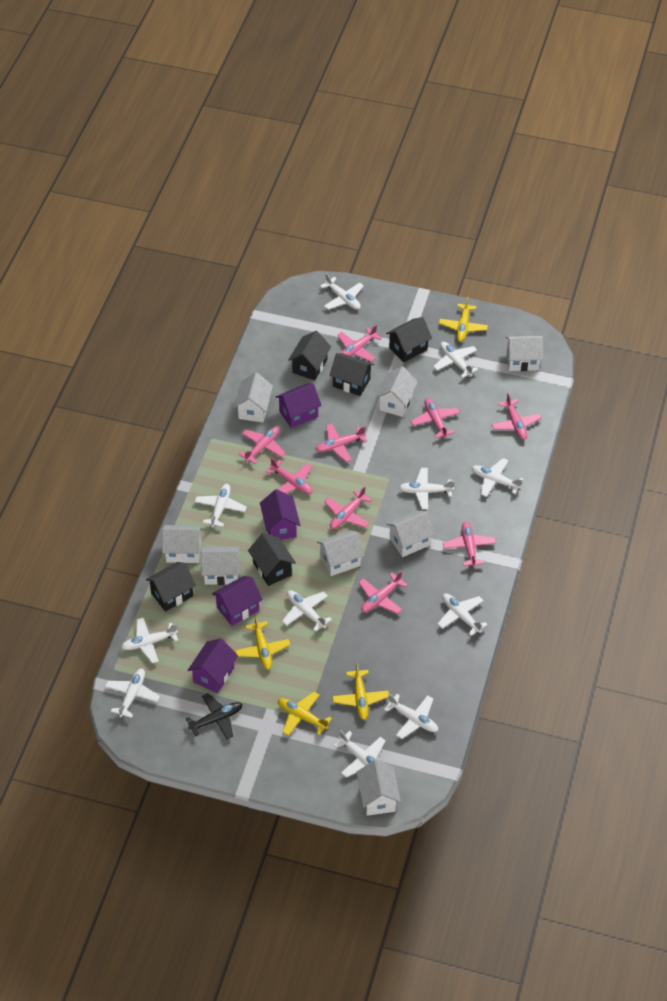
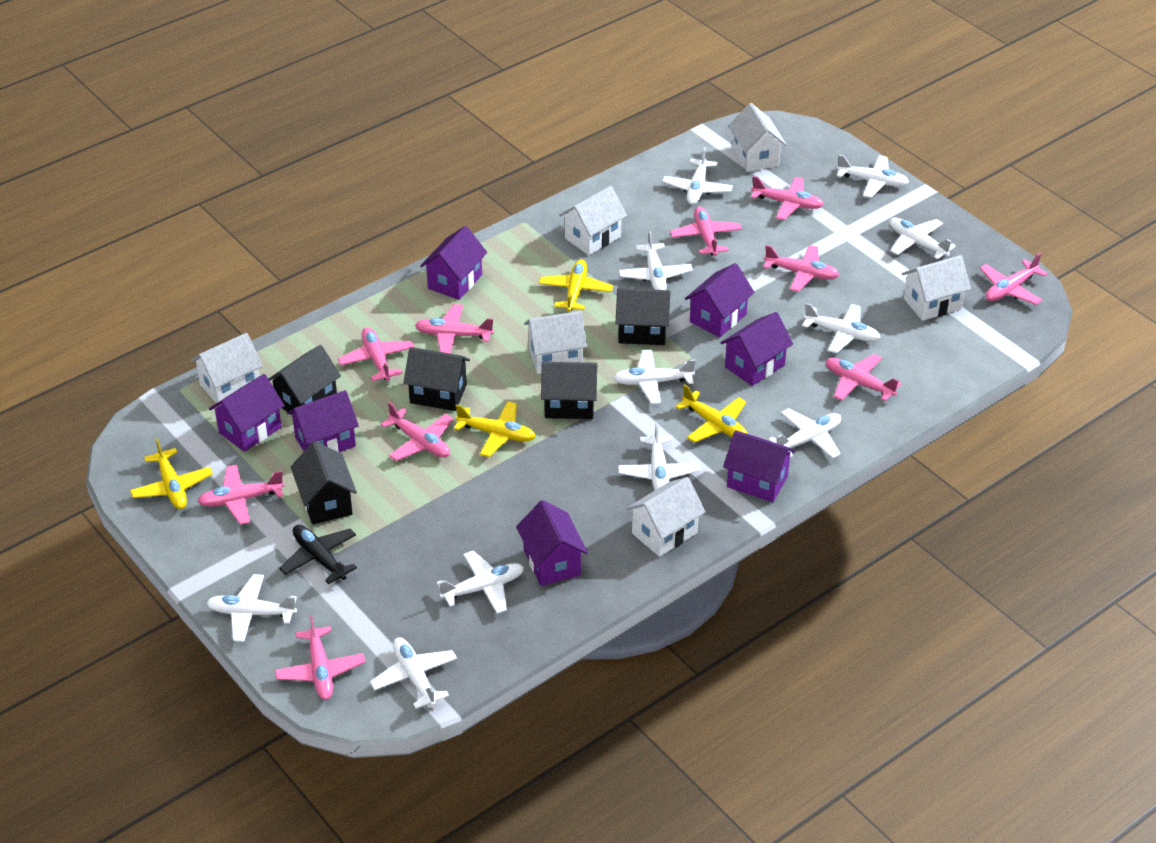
pink plane: [239,426,286,464] [266,457,313,494] [315,424,367,462] [324,486,372,529] [338,325,382,362] [359,571,408,614] [411,398,460,438] [443,522,496,567] [491,393,541,440] = 9 -> [197,465,284,525] [275,615,366,700] [338,327,414,381] [380,402,453,461] [415,304,494,353] [670,206,742,256] [751,176,824,220] [763,245,839,292] [825,354,902,401] [980,253,1048,305] = 10
purple house: [188,638,238,693] [212,576,263,626] [260,489,300,540] [276,383,322,428] = 4 -> [209,374,285,452] [287,390,359,452] [420,226,487,300] [516,500,588,586] [685,263,755,337] [720,312,793,386] [723,430,796,502] = 7
white house: [162,525,202,563] [201,547,240,585] [234,372,273,422] [317,530,364,576] [357,760,401,816] [376,366,418,417] [387,510,435,557] [506,336,543,371] = 8 -> [191,333,263,406] [524,311,587,374] [559,186,627,255] [626,477,705,557] [728,103,787,172] [902,255,971,321] = 6

